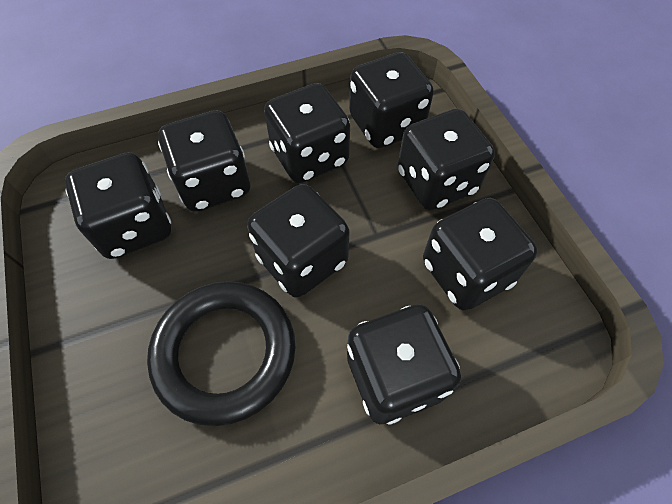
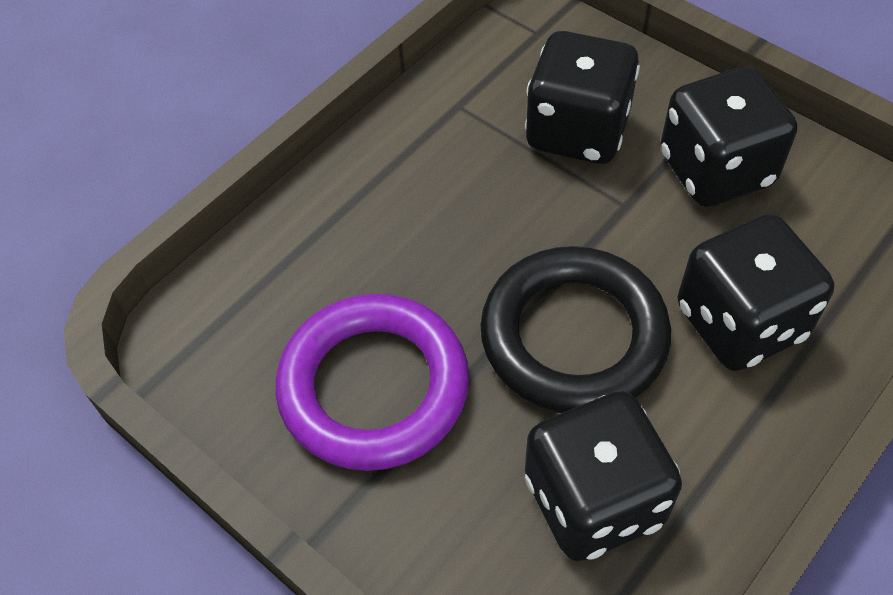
black dice: [65,152,171,259] [158,110,250,212] [247,184,350,298] [264,83,350,183] [347,304,461,425] [349,52,434,148] [398,109,495,210] [423,198,538,311] = 8 -> [525,31,640,164] [525,391,682,561] [660,66,797,207] [678,214,834,371] = 4
purple ring: none = 0 -> [276,294,469,471] = 1

